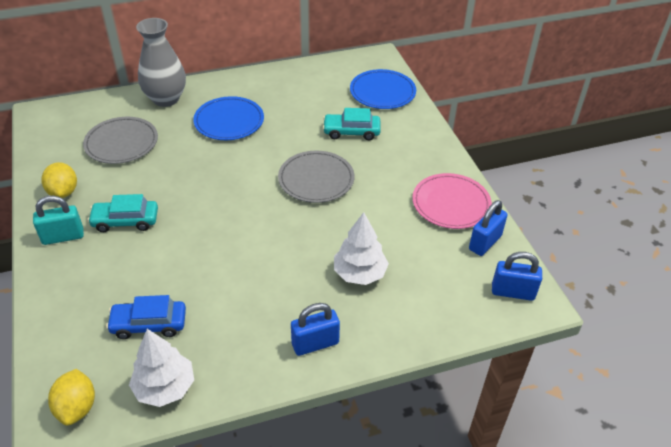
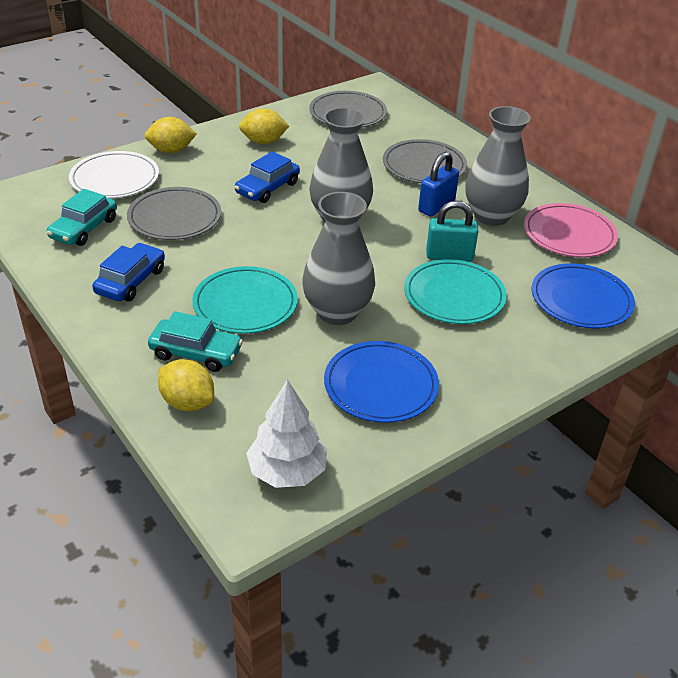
blue car: [106,295,186,339] = 1 -> [92,243,165,302] [235,151,300,203] = 2
blue padlock: [291,303,340,356] [469,200,508,256] [492,252,542,301] = 3 -> [418,152,459,217] = 1
grey plate: [83,117,158,164] [278,151,354,203] = 2 -> [127,187,221,240] [309,91,387,128] [383,139,467,183] = 3
grey vase: [136,18,186,107] = 1 -> [302,192,375,325] [309,107,373,223] [465,106,531,226] = 3
turquoise plate: none = 0 -> [192,266,298,334] [404,259,507,324] = 2
white plate: none = 0 -> [69,151,159,199] = 1
white tree: [129,329,194,407] [334,212,389,285] = 2 -> [246,380,327,488] = 1
yellow lemon: [41,162,77,198] [48,369,95,426] = 2 -> [145,117,197,153] [158,359,214,411] [239,108,289,144] = 3

